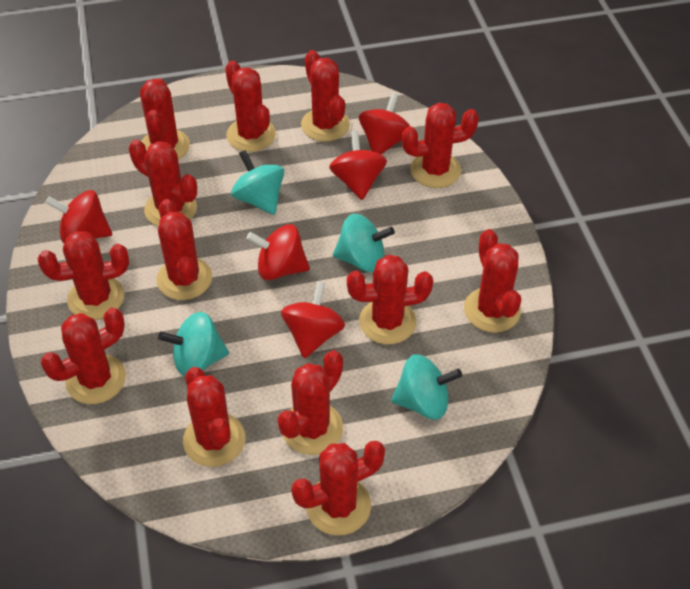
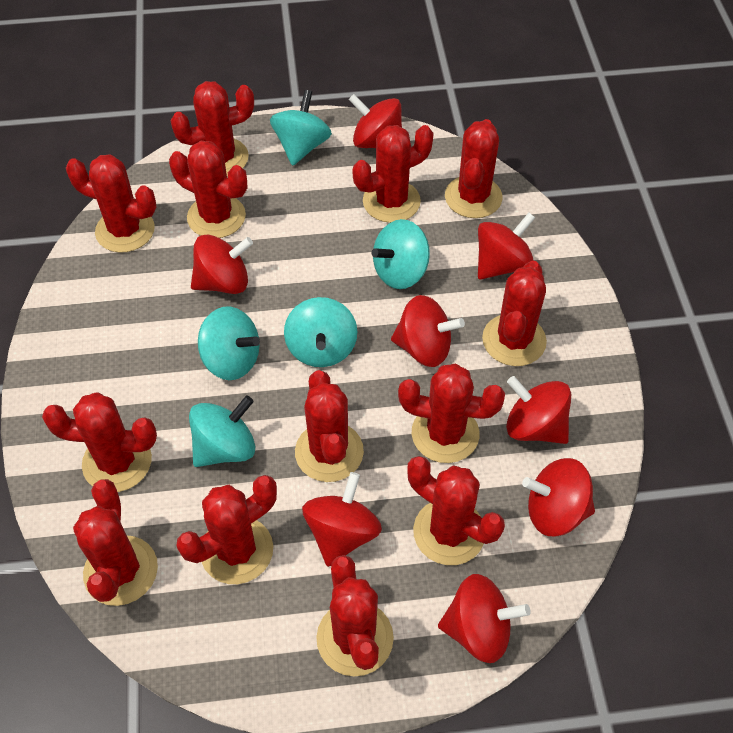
red spinning top: [45,190,112,244] [247,224,310,280] [281,281,345,358] [329,130,387,200] [359,92,410,154] = 5 -> [191,234,253,294] [302,472,382,567] [349,94,402,148] [391,295,465,367] [438,574,531,663] [478,213,535,279] [506,376,571,444] [522,458,595,536] = 8
turquoise spinning top: [158,312,229,377] [231,150,284,215] [333,214,395,272] [391,354,462,420] = 4 -> [189,395,255,467] [198,307,260,380] [270,90,332,166] [284,297,357,367] [372,219,430,289] = 5

